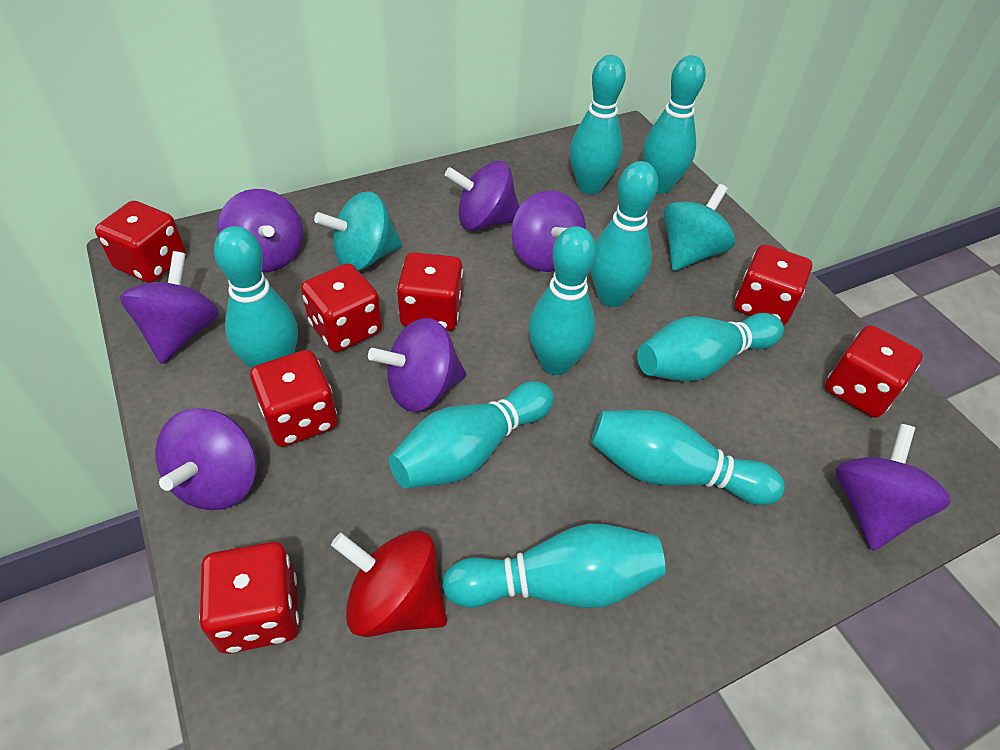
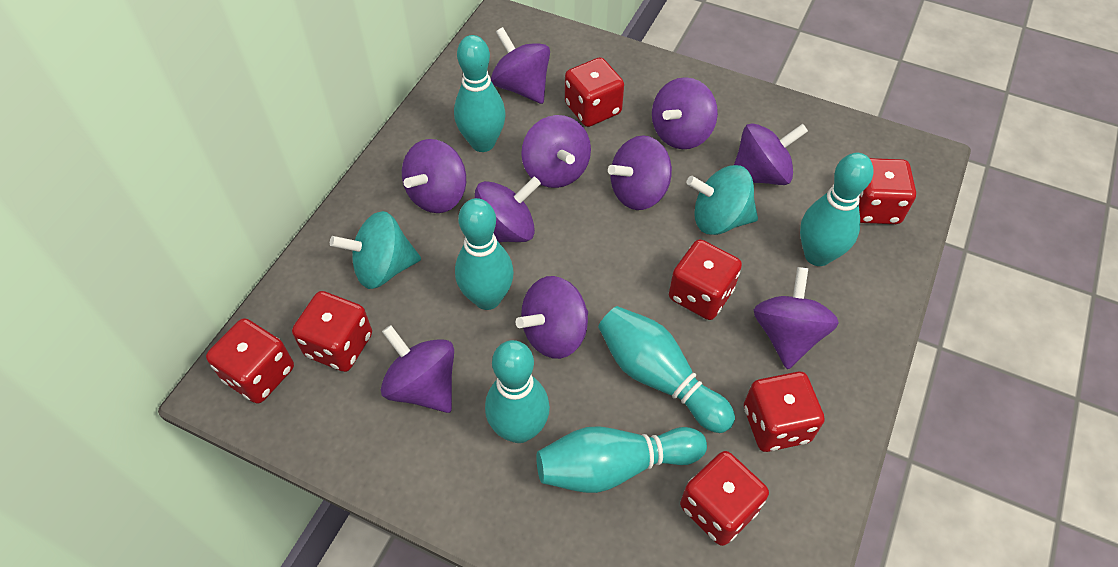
purple spinning top: [120,251,219,364] [155,408,256,510] [217,189,303,272] [368,318,466,412] [445,161,519,231] [512,190,586,272] [835,424,951,551] = 7 -> [381,325,454,413] [402,139,466,213] [475,177,541,242] [491,27,550,104] [515,276,588,359] [521,115,591,188] [608,135,672,210] [652,77,718,149] [734,123,808,185] [754,267,839,369] = 10
red spinning top: [331,531,447,637] = 1 -> none = 0
turquoise bowling pin: [214,226,298,369] [389,381,554,489] [442,524,666,608] [529,226,596,375] [570,55,626,194] [590,161,658,307] [591,410,785,505] [637,313,784,381] [643,55,706,194] = 9 -> [454,35,506,152] [455,198,514,310] [485,340,550,443] [536,426,707,493] [598,306,735,433] [800,153,873,266] = 6

